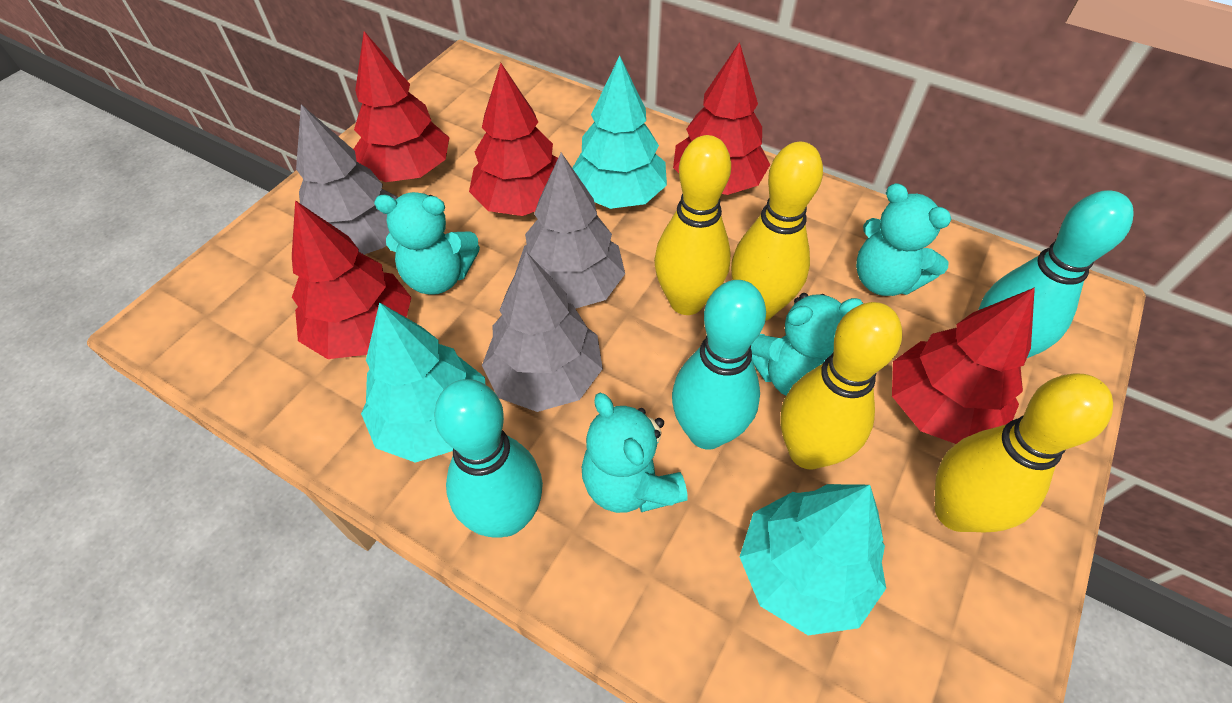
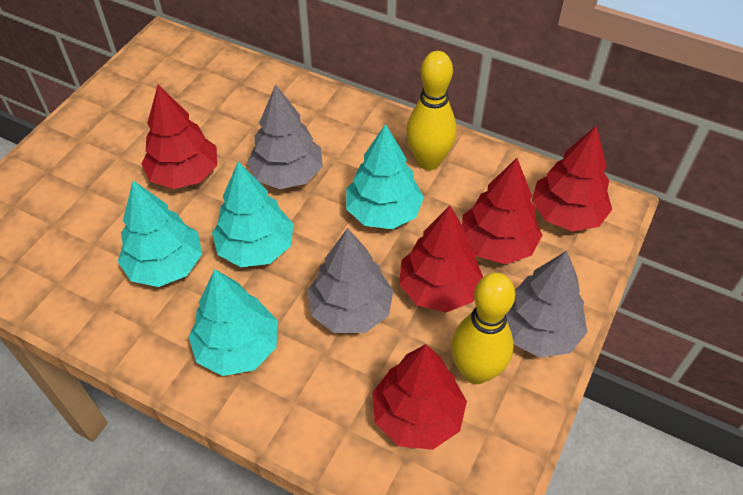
turquoise bowling pin: [434,379,543,538] [672,280,766,449] [978,191,1134,358] = 3 -> none = 0
turquoise teddy bear: [374,192,480,295] [582,393,688,513] [751,293,863,395] [856,183,952,296] = 4 -> none = 0
turquoise tree: [361,302,485,463] [573,56,667,209] [740,484,886,635] = 3 -> [118,180,202,287] [188,269,278,376] [212,161,293,267] [346,124,424,229] = 4
yellow bowling pin: [654,135,731,315] [731,142,823,321] [780,302,902,470] [935,373,1113,532] = 4 -> [406,51,456,170] [451,273,515,384] = 2

